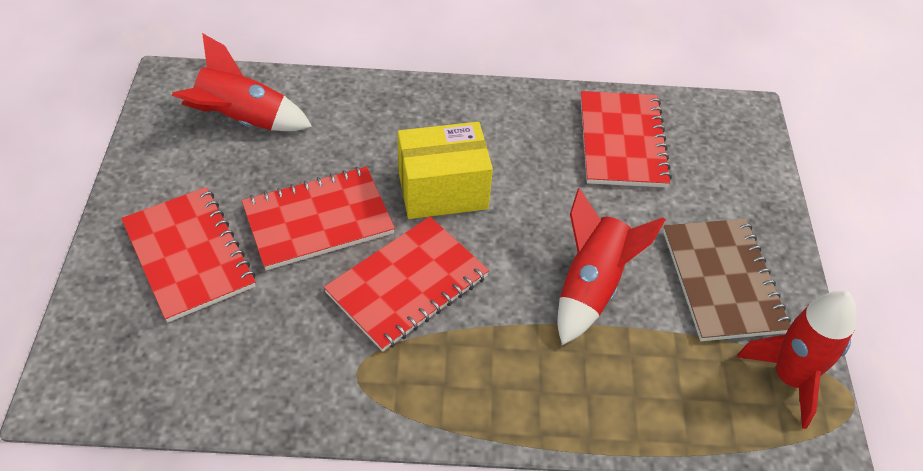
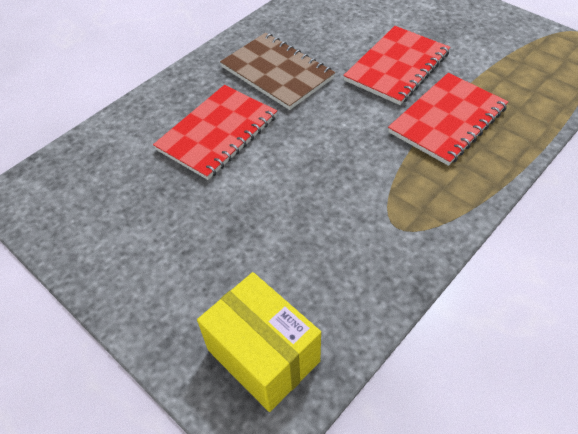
red notebook: [121,187,256,323] [242,167,395,270] [324,216,489,352] [581,91,672,188] = 4 -> [153,85,277,180] [343,26,450,105] [388,73,508,166] = 3
red rocket: [172,33,312,131] [558,188,666,345] [737,290,857,429] = 3 -> none = 0

